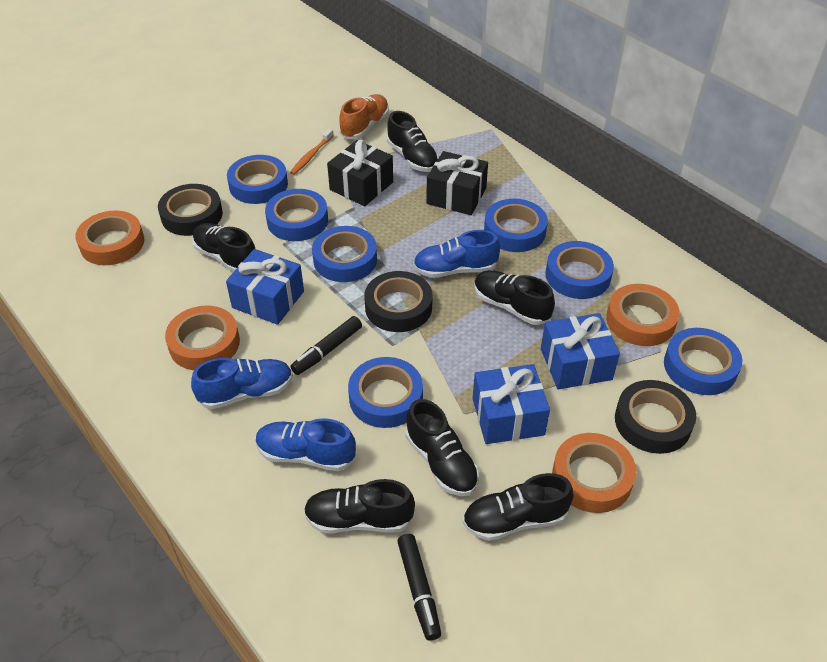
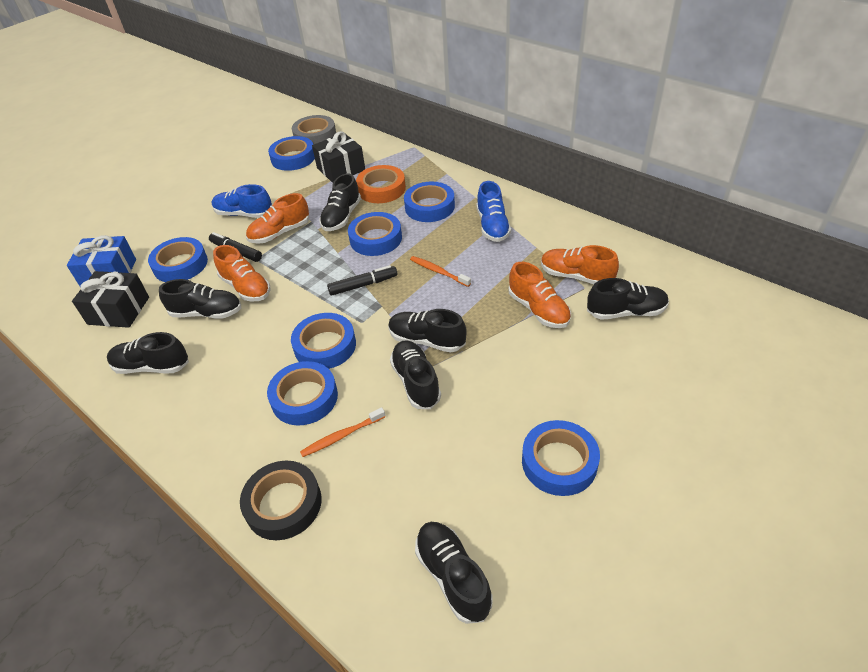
black shoe: [192,223,255,272] [304,479,415,534] [387,111,439,172] [406,399,479,496] [463,473,573,541] [474,270,555,325] = 6 -> [107,332,189,374] [159,279,241,319] [319,173,361,231] [388,309,467,353] [390,340,441,409] [415,522,493,624] [587,278,669,320] = 7
black tape: [158,184,223,236] [364,271,433,332] [615,380,696,454] = 3 -> [240,461,322,540] = 1
blue gift: [226,249,304,325] [473,364,550,444] [541,313,620,389] = 3 -> [67,235,136,286] = 1
blue shoe: [191,358,293,409] [256,418,356,471] [413,230,500,278] = 3 -> [212,184,272,218] [476,181,511,242] = 2
grey tape: none = 0 -> [292,115,336,145] = 1
orange shoe: [339,94,389,139] = 1 -> [213,245,270,301] [246,193,309,244] [509,262,571,328] [541,245,619,284] = 4
orange tape: [75,211,144,265] [165,306,240,370] [552,433,637,513] [606,284,680,346] = 4 -> [356,165,406,203] = 1
orange toothbrush: [290,129,334,175] = 1 -> [300,407,385,457] [410,256,471,287] = 2

